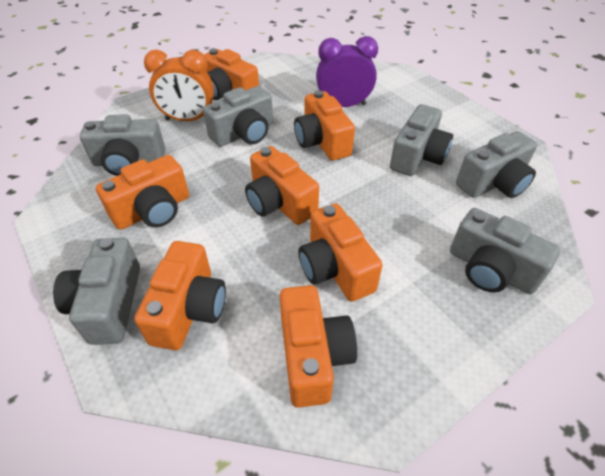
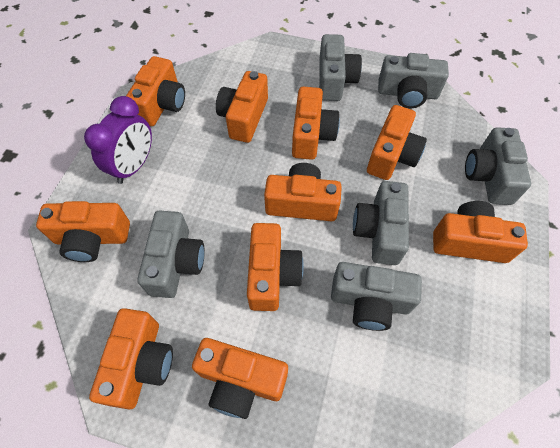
orange camera: [96,155,189,230] [134,241,226,350] [204,48,259,100] [245,146,319,225] [280,285,357,408] [294,90,355,161] [298,204,382,302] = 7 -> [36,201,130,262] [89,308,173,410] [126,56,185,126] [192,338,288,419] [216,71,268,143] [247,223,304,311] [264,163,342,221] [292,87,340,160] [367,105,427,180] [433,201,528,263] = 10
orange clock: [144,50,214,121] = 1 -> none = 0

